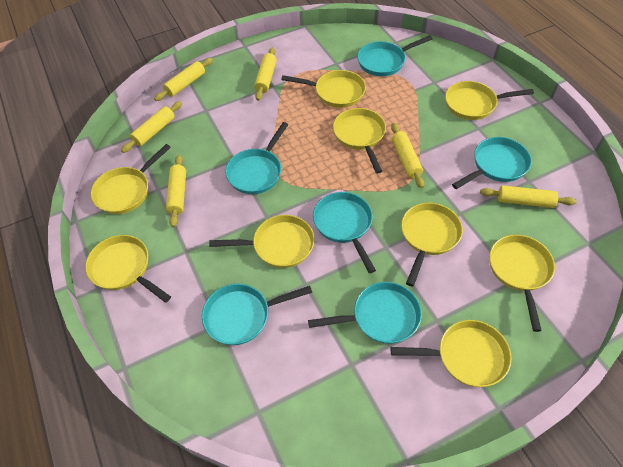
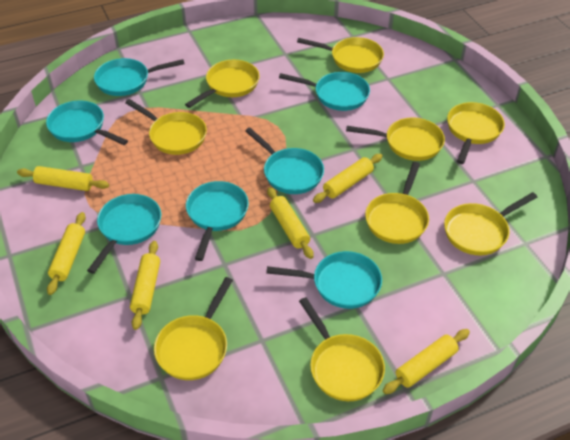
turquoise pan: [202,284,312,345] [225,122,288,194] [308,282,422,344] [313,192,376,273] [357,35,432,76] [452,137,532,189] = 6 -> [46,101,128,145] [87,194,161,274] [94,58,185,96] [186,181,249,261] [245,127,324,194] [266,251,382,309] [279,72,370,111] = 7

